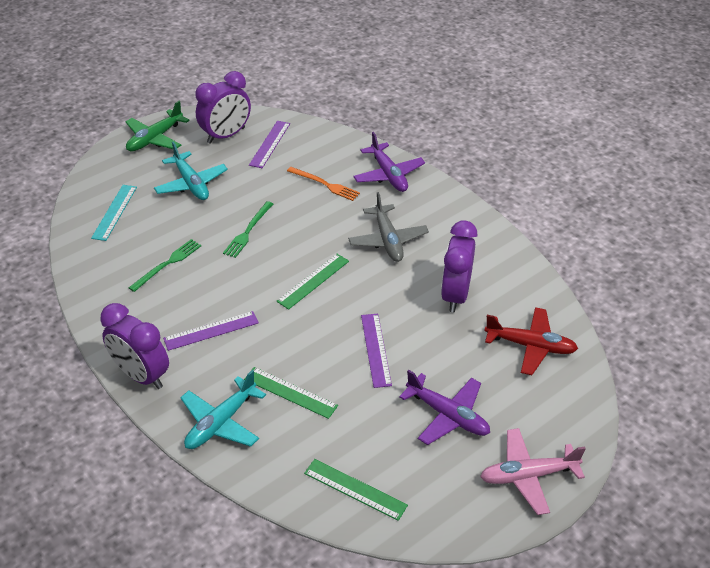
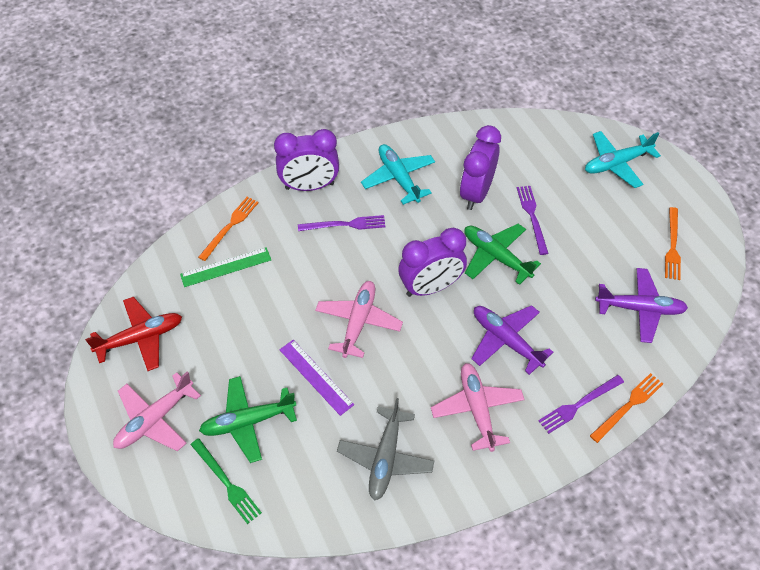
green fork: [129,239,201,292] [223,201,273,258] = 2 -> [190,438,262,524] = 1
green plane: [126,101,190,151] = 1 -> [199,376,297,463] [464,224,541,285] = 2
green ruler: [244,367,338,419] [276,254,349,310] [304,459,408,521] = 3 -> [180,247,271,287] = 1
orange fork: [287,167,360,201] = 1 -> [198,197,259,261] [590,373,663,443] [665,207,681,280] = 3
pink plane: [480,428,586,515] = 1 -> [113,371,201,451] [315,281,403,358] [431,363,525,452] = 3
purple fork: none = 0 -> [298,215,386,231] [517,186,549,255] [538,375,624,434] = 3
purple ruler: [163,311,259,351] [249,121,290,168] [361,314,392,388] = 3 -> [279,340,354,416] = 1
turquoise ruler: [91,185,137,241] = 1 -> none = 0

